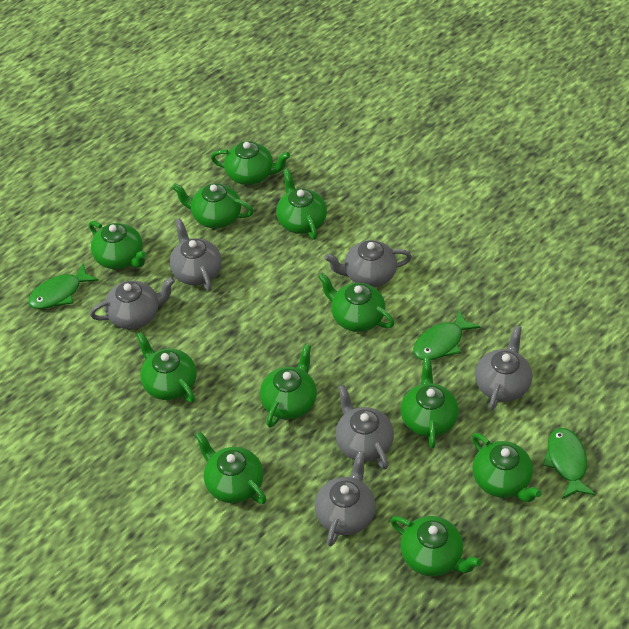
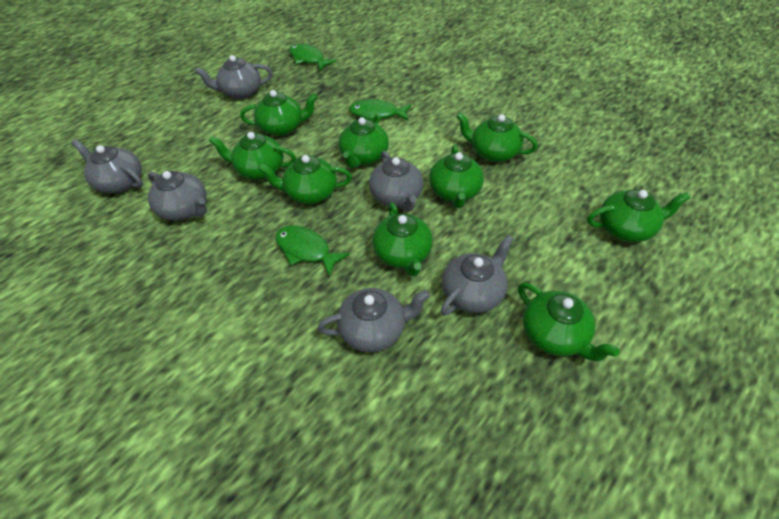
green teapot: [89,221,147,269] [136,332,197,403] [172,183,254,228] [195,431,267,504] [211,141,290,185] [260,344,317,428] [276,169,327,240] [318,273,394,332] [390,516,481,576] [401,358,459,449] [472,433,542,502] = 11 -> [209,132,296,179] [240,90,318,136] [258,155,352,204] [339,113,389,168] [372,203,433,276] [429,145,484,208] [456,113,538,162] [518,283,620,361] [587,189,690,242] = 9

